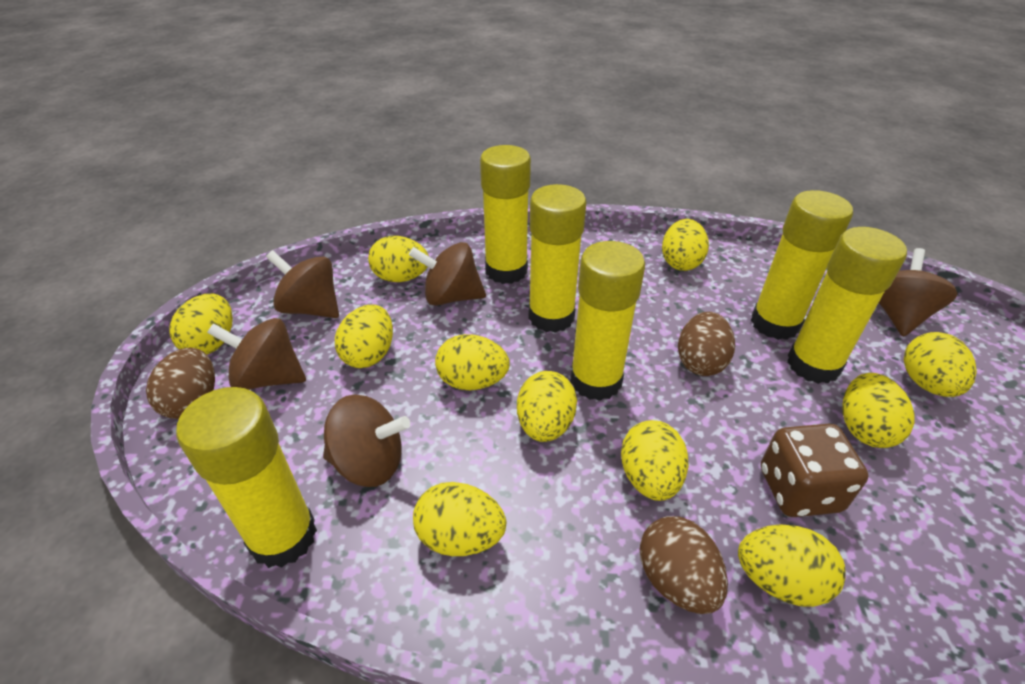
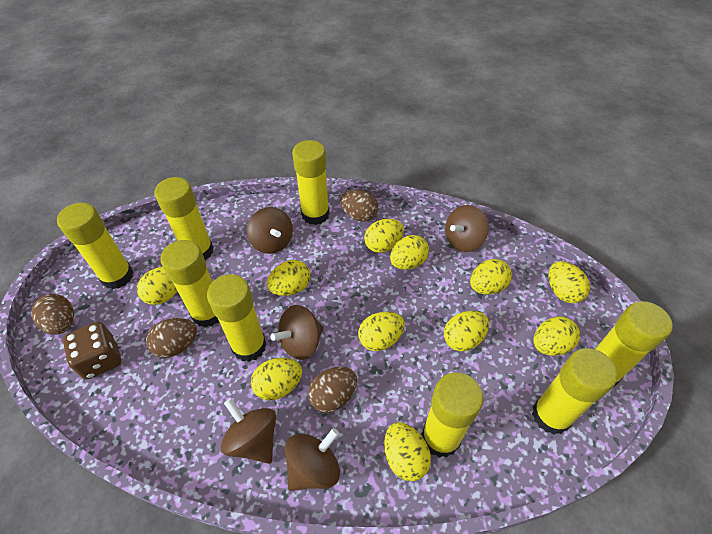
brown egg: [146,348,215,419] [640,516,728,614] [678,312,735,376] = 3 -> [31,294,74,335] [146,318,197,358] [308,367,357,413] [340,190,378,222] = 4
yellow glue stick: [176,387,317,568] [480,145,531,284] [528,184,587,333] [570,241,645,401] [751,190,853,340] [787,227,907,384] = 6 -> [57,203,133,289] [155,177,214,261] [161,240,219,327] [207,274,267,362] [292,140,330,225] [422,372,484,458] [532,348,617,435] [595,301,673,387] = 8

